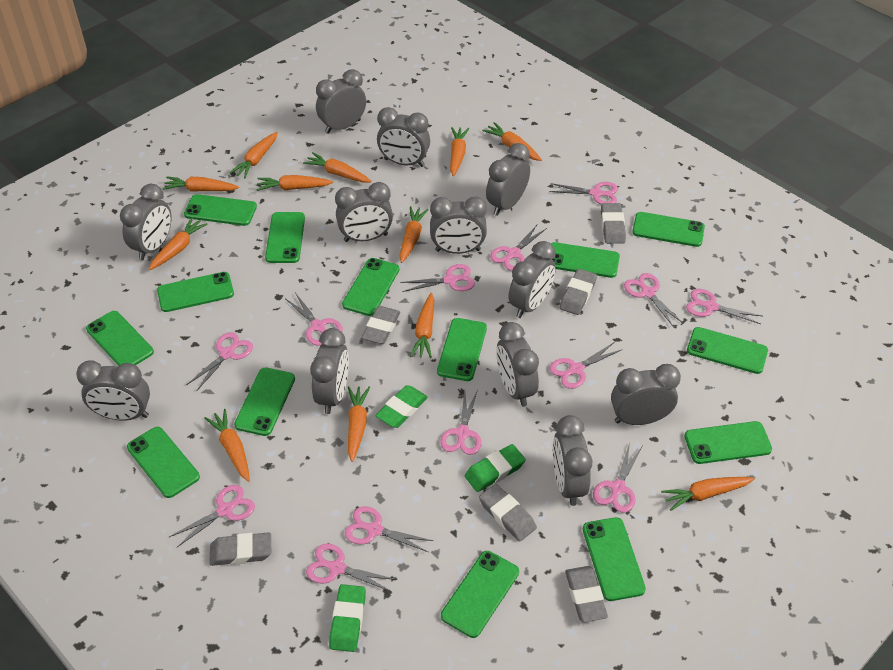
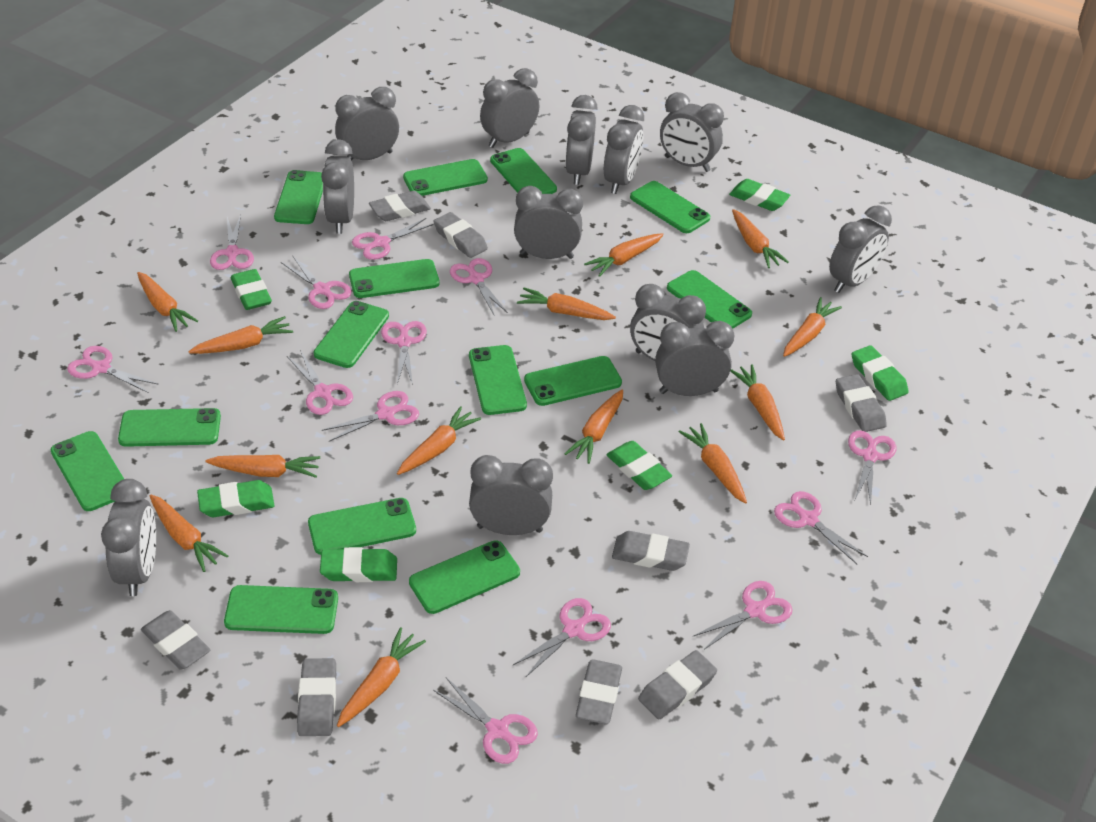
green eraser: [329,584,366,652] [375,385,428,428] [465,444,526,492] = 3 -> [197,480,275,517] [231,269,272,310] [320,547,397,582] [606,441,672,490] [729,179,790,211] [852,345,909,401] = 6
grey eraser: [209,532,271,566] [361,306,400,344] [479,484,537,541] [560,269,597,315] [565,566,608,622] [601,203,626,244] = 6 -> [141,610,210,670] [297,658,336,736] [369,191,431,221] [433,212,488,258] [576,659,622,724] [612,531,690,571] [638,650,717,719] [836,374,887,432] = 8
orange carrot: [149,217,208,270] [162,177,239,192] [204,409,250,482] [229,132,278,178] [257,175,333,191] [303,152,372,183] [348,386,370,462] [400,206,429,263] [410,293,434,358] [450,127,469,176] [482,122,542,161] [661,477,754,511] = 12 -> [137,272,198,332] [150,495,228,572] [188,316,293,354] [205,455,320,478] [337,627,426,727] [397,406,481,475] [517,288,616,320] [565,390,623,464] [584,233,664,277] [679,423,747,504] [730,364,785,441] [732,209,789,268] [783,297,842,357] = 13

